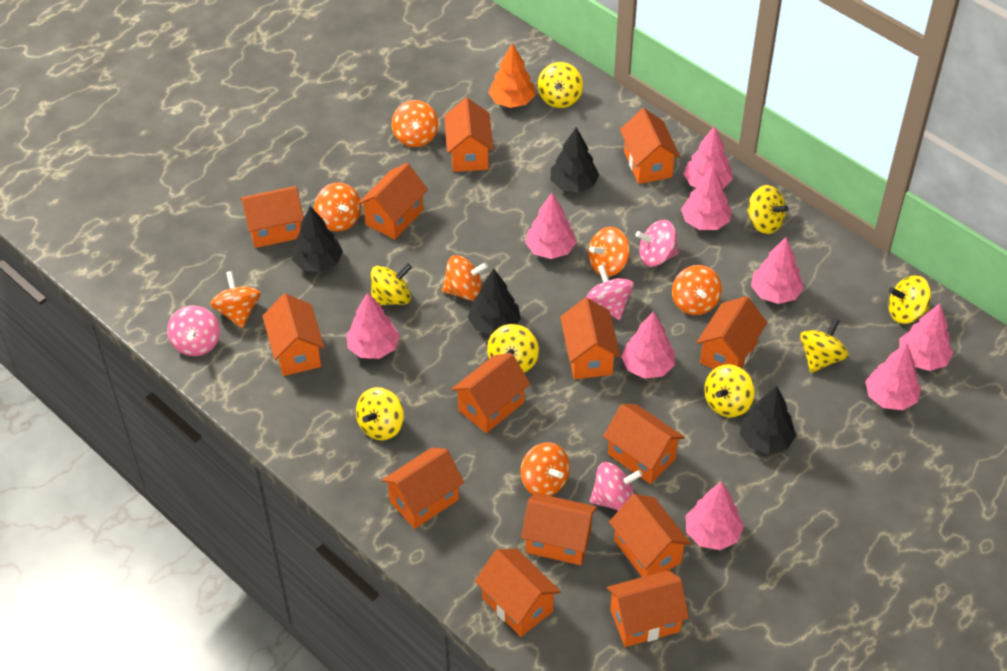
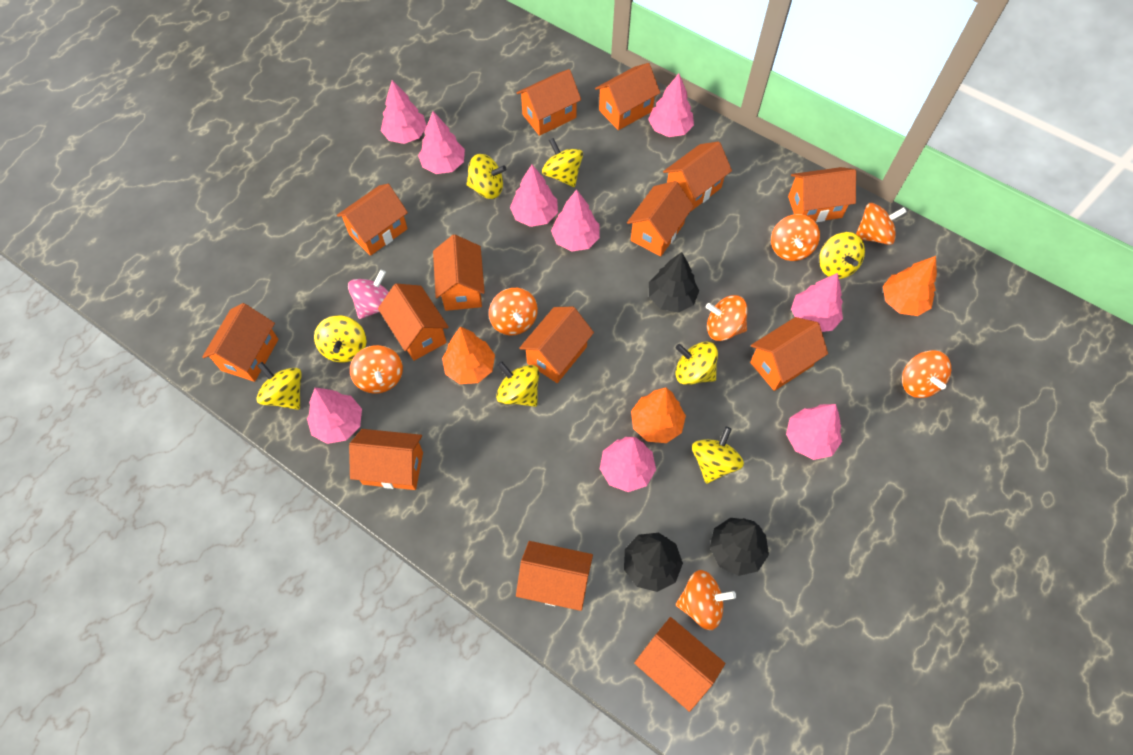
black tree: [292,206,343,272] [468,269,521,335] [551,127,599,193] [740,386,796,454] = 4 -> [624,533,683,592] [649,252,699,313] [710,518,769,576] = 3
orange tree: [489,43,536,108] = 1 -> [442,326,495,384] [631,387,686,443] [883,256,937,316] = 3
pink spinning top: [168,306,220,356] [586,264,634,320] [590,462,643,511] [636,220,679,267] = 4 -> [348,270,389,319] = 1

